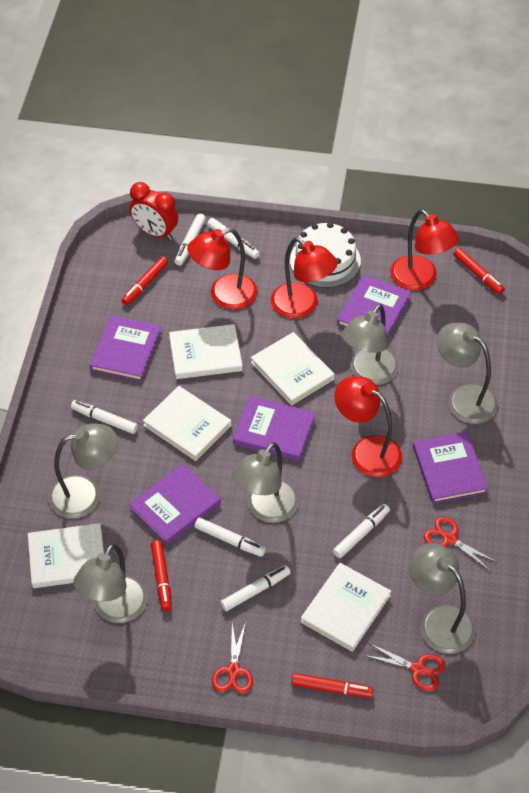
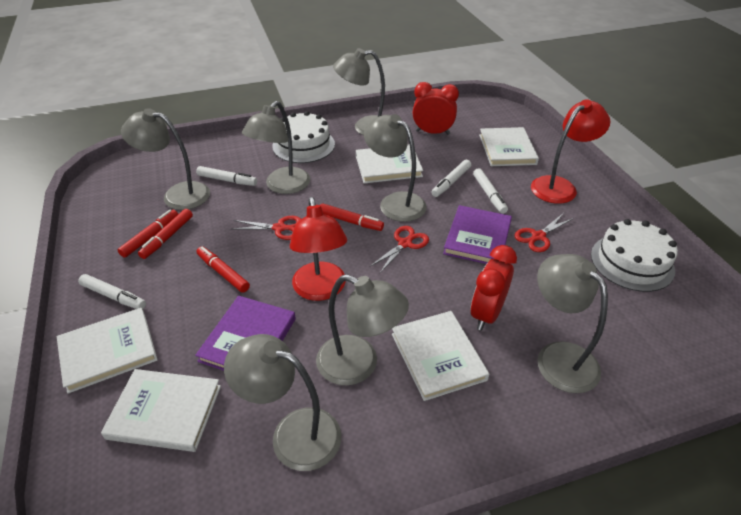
grey lamp: [48,423,118,519] [73,543,148,623] [232,442,299,523] [342,304,399,385] [409,543,476,654] [437,323,498,424] = 6 -> [121,108,210,210] [224,334,341,471] [242,101,310,194] [316,274,409,386] [333,48,385,135] [364,114,427,222] [537,254,608,393] = 7
purple book: [89,315,162,382] [129,464,221,545] [233,396,315,461] [337,275,411,339] [413,432,488,504] = 5 -> [195,296,296,371] [443,205,512,264] = 2
red clock: [129,182,178,240] = 1 -> [413,82,459,135] [471,245,517,330] = 2
red lamp: [187,228,258,310] [271,237,338,319] [334,376,402,477] [390,210,459,290] = 4 -> [290,197,347,301] [531,99,610,204] = 2
white cake: [290,222,361,288] = 1 -> [272,111,335,163] [591,219,678,292] = 2
white marker: [71,400,138,434] [175,213,206,266] [194,518,266,557] [207,218,260,259] [220,565,291,611] [333,504,390,558] = 6 -> [78,274,146,309] [196,166,257,186] [431,160,471,197] [473,168,508,214] = 4

